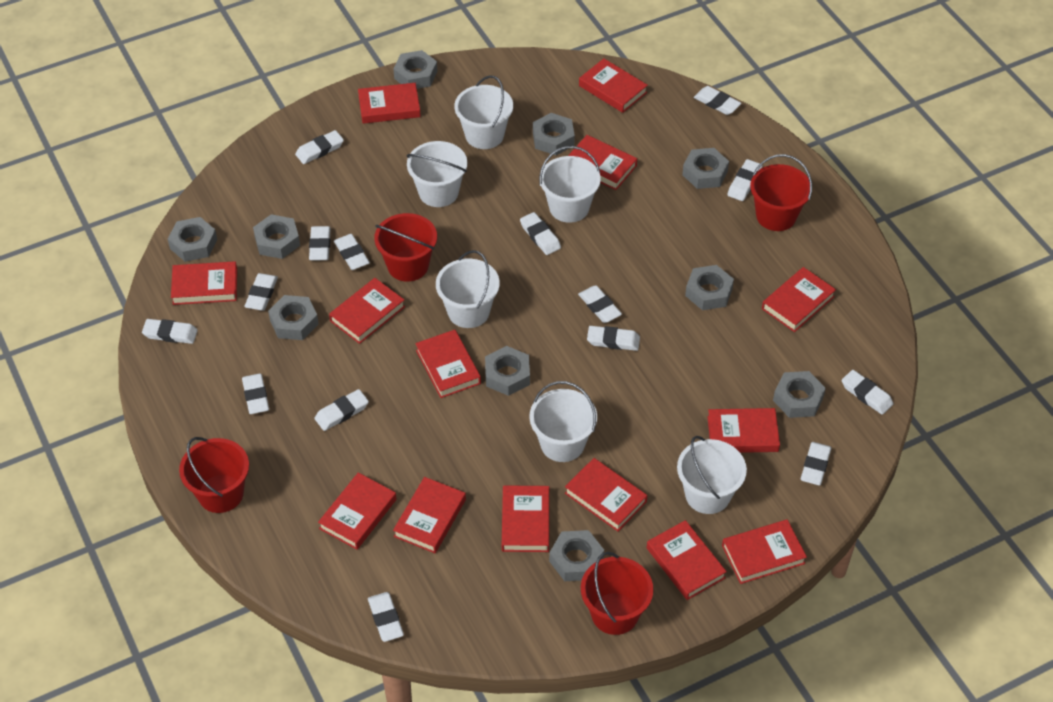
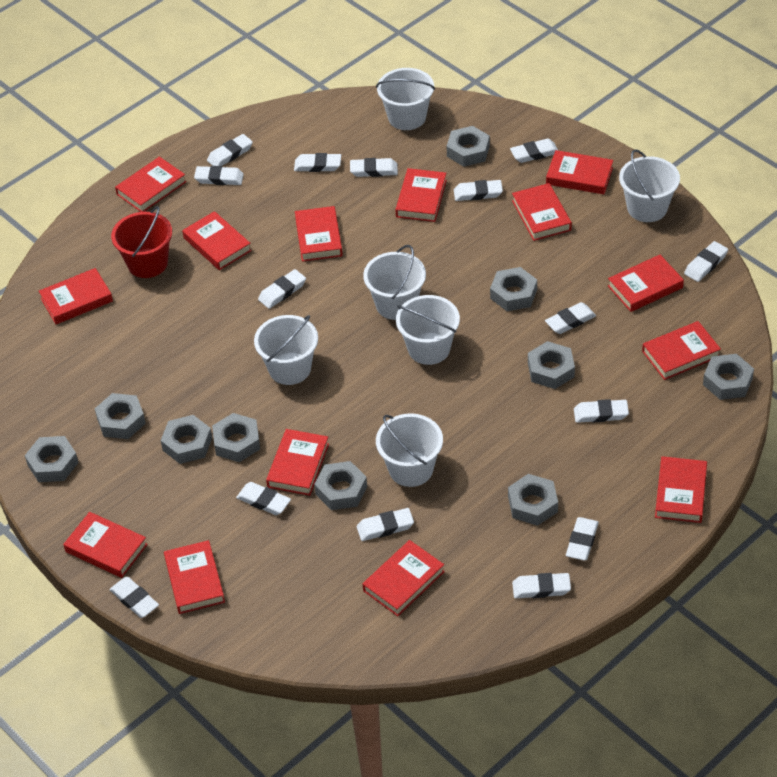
red bucket: [179,437,249,513] [374,213,437,282] [581,552,653,635] [750,154,812,231] = 4 -> [111,206,172,278] = 1

